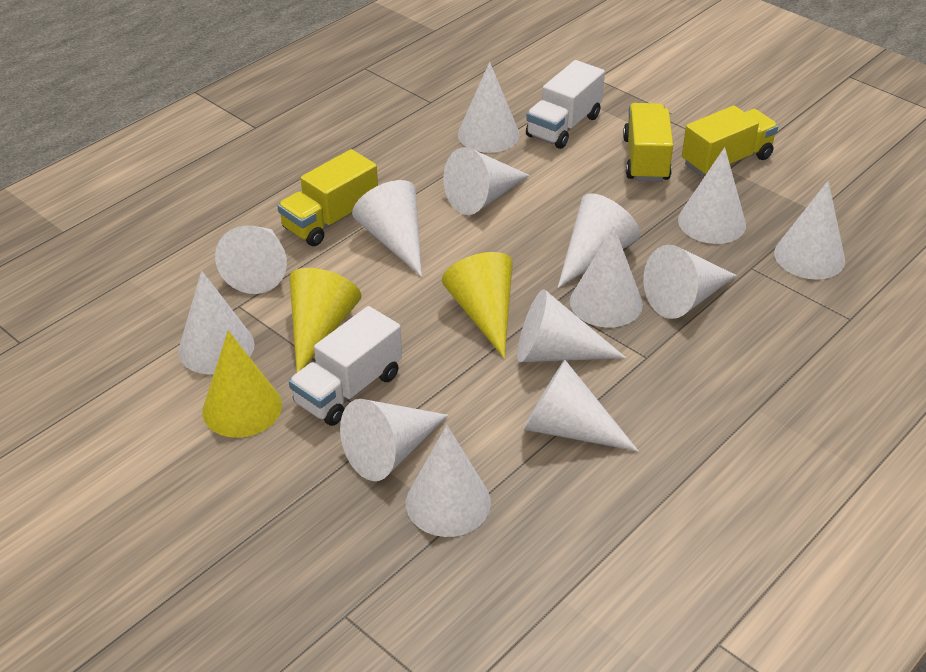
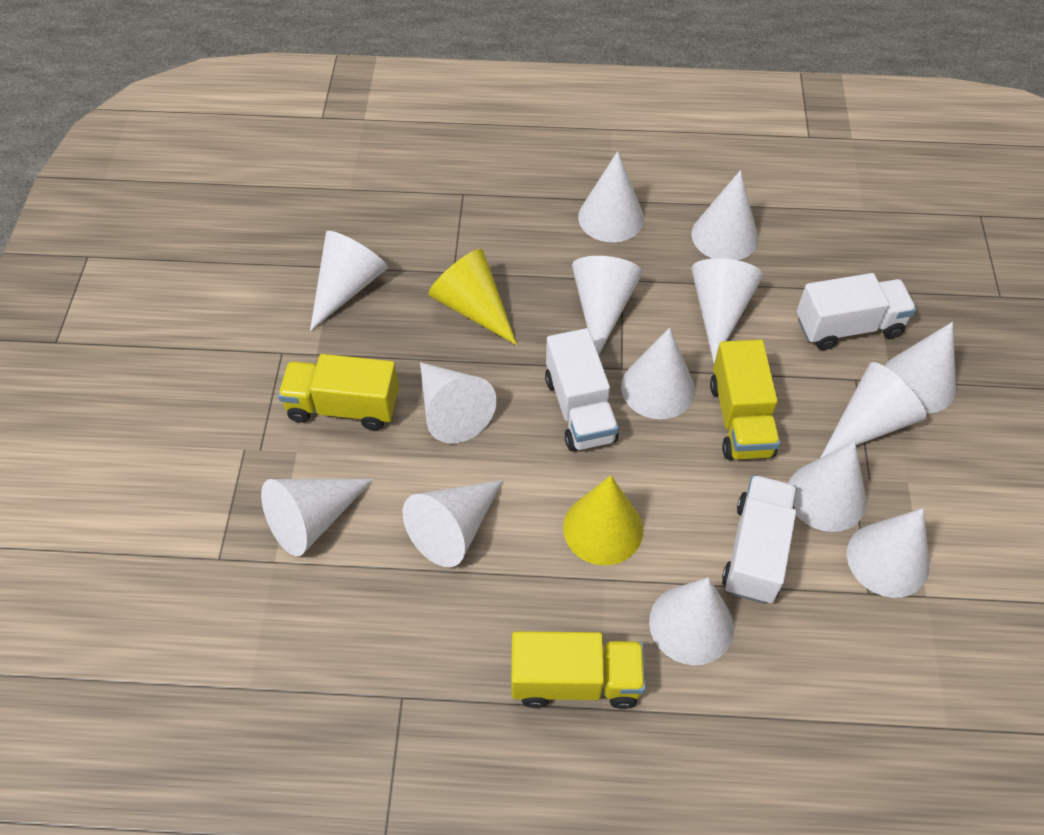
white truck: [289,306,402,426] [526,60,605,149] = 2 -> [545,328,619,451] [722,475,797,604] [797,273,916,350] = 3
yellow cone: [202,331,282,438] [290,268,362,372] [442,252,513,359] = 3 -> [428,249,517,345] [563,475,643,565] = 2

